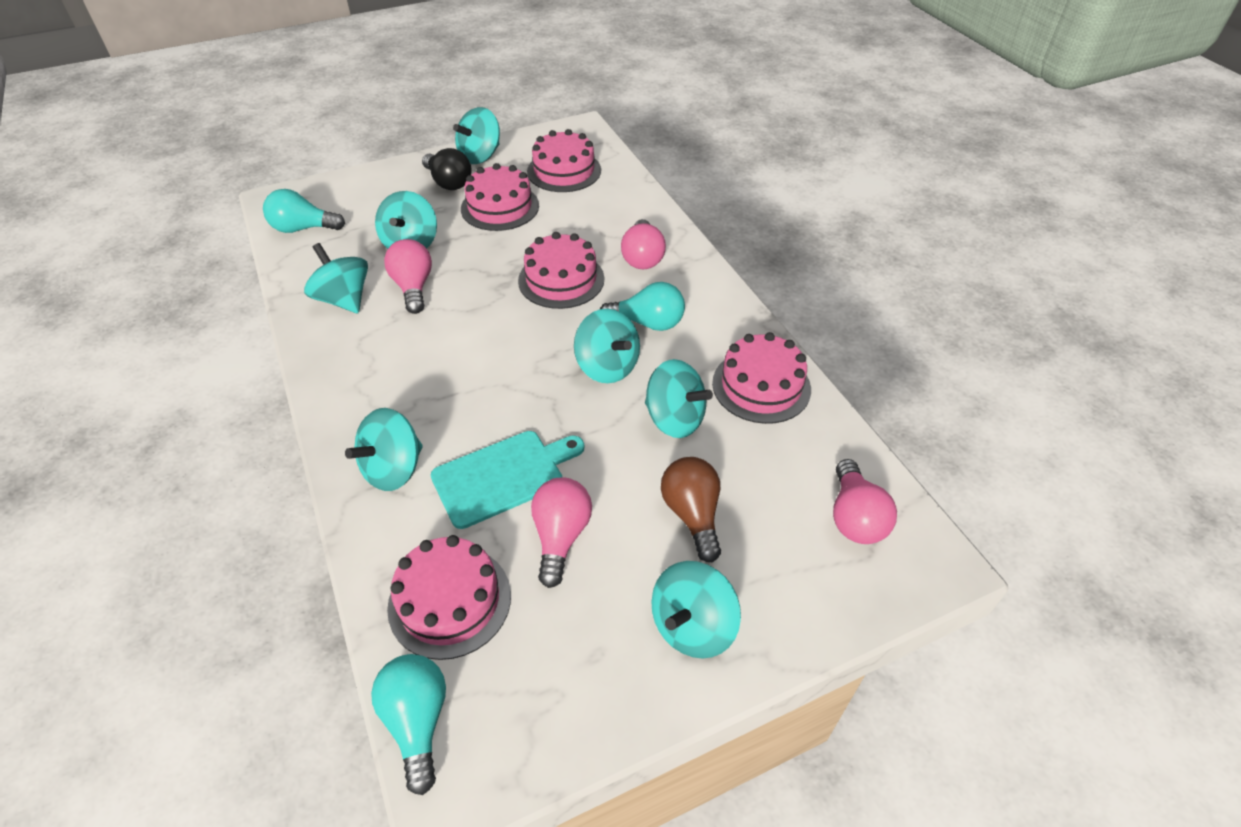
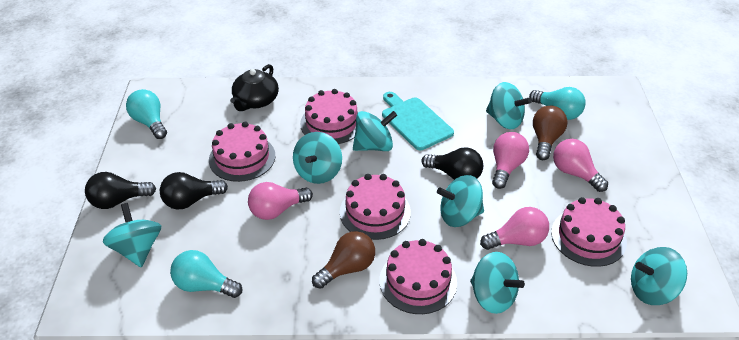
black light bulb: [422,148,471,190] = 1 -> [85,172,156,209] [160,172,228,209] [422,147,483,180] = 3
black teapot: none = 0 -> [230,64,279,111] = 1
brown light bulb: [661,457,721,562] = 1 -> [312,231,375,289] [533,106,568,160] = 2

